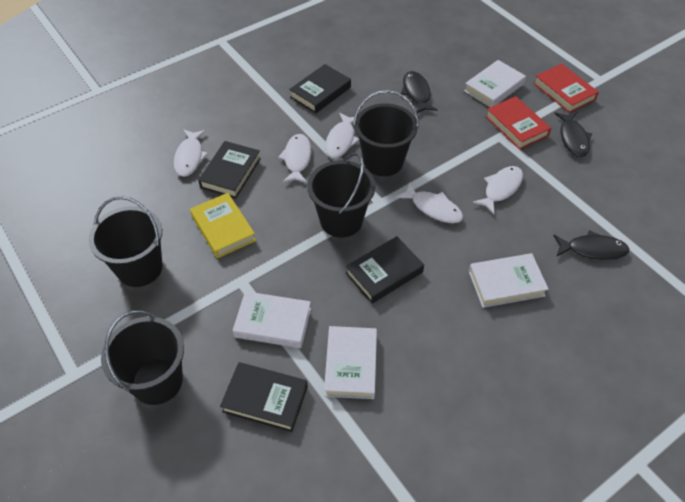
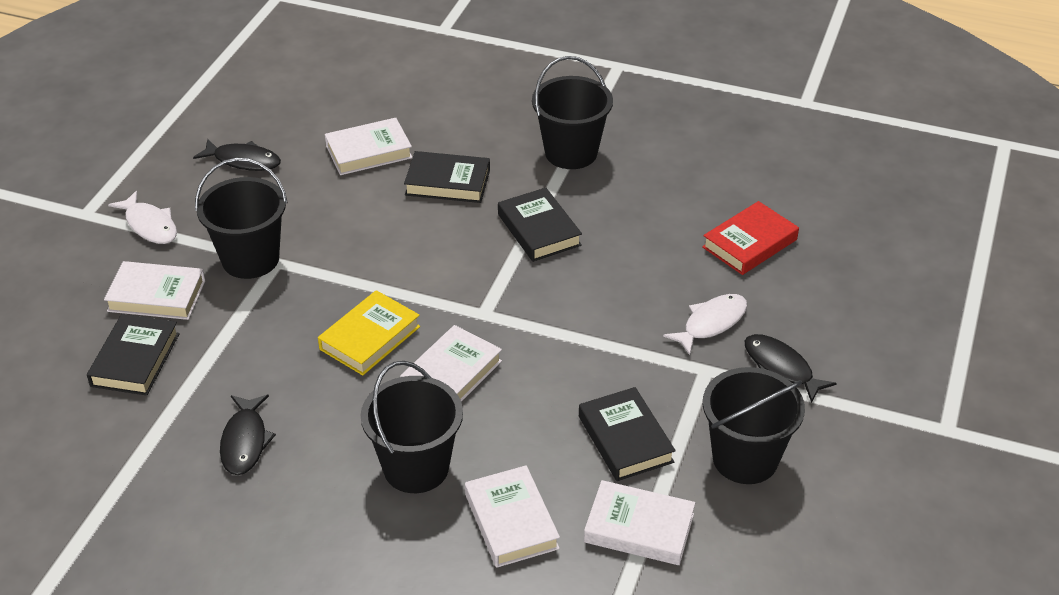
red book: [485,96,551,150] [533,63,599,113] = 2 -> [702,201,799,275] = 1
white book: [233,291,311,348] [324,326,377,399] [464,60,526,107] [469,253,549,308] = 4 -> [104,261,205,320] [325,118,413,175] [400,325,502,402] [465,465,560,568] [584,480,695,565] = 5
white fish: [174,129,209,177] [278,134,311,183] [325,112,359,158] [396,182,463,223] [472,166,523,214] = 5 -> [108,191,177,244] [663,294,747,355] = 2

